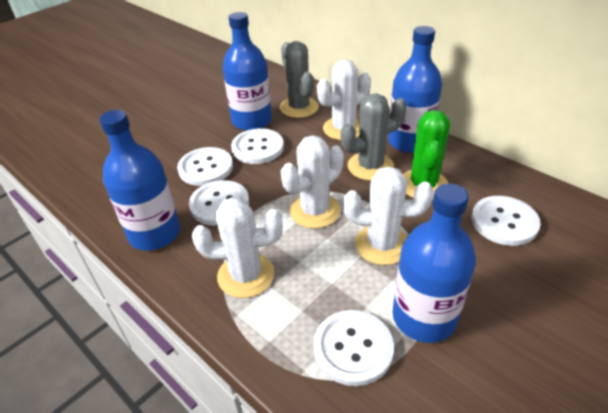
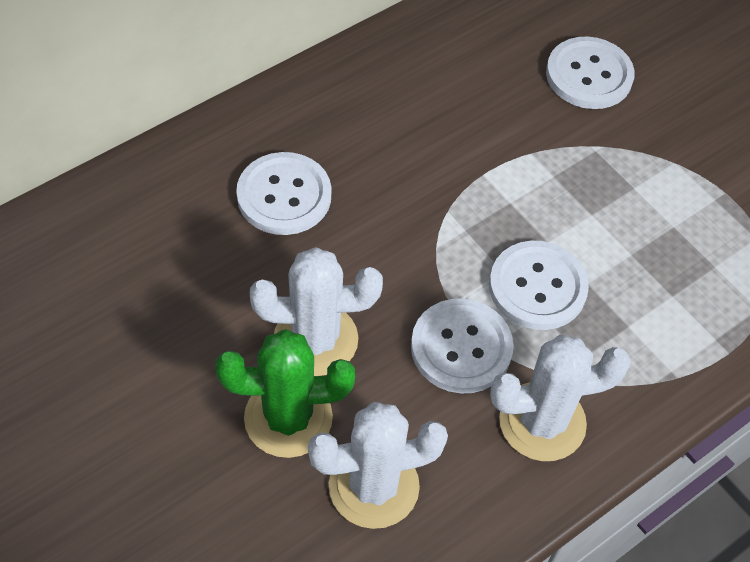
blue bottle: [100,110,181,251] [222,12,272,131] [388,26,442,153] [392,183,476,343] = 4 -> none = 0
grey cactus: [280,41,319,118] [341,93,407,181] = 2 -> none = 0
white button: [177,147,233,186] [189,180,249,226] [231,128,284,164] [313,310,394,386] [472,196,541,246] = 5 -> [236,152,332,235] [411,299,514,393] [489,241,589,330] [546,37,635,109] = 4
white cactus: [192,197,283,298] [281,135,344,229] [317,59,371,140] [343,166,434,265] = 4 -> [250,247,383,376] [308,402,448,529] [490,334,631,461] = 3

